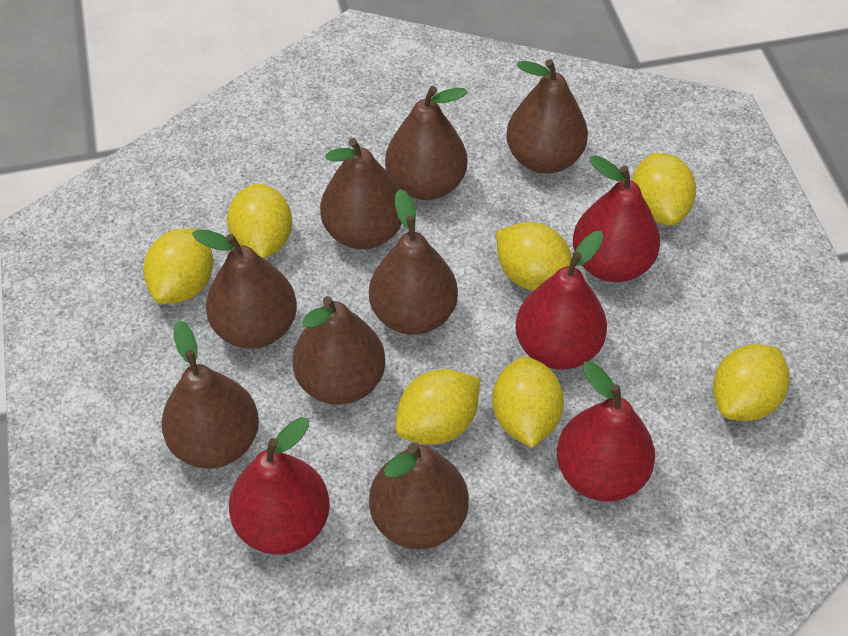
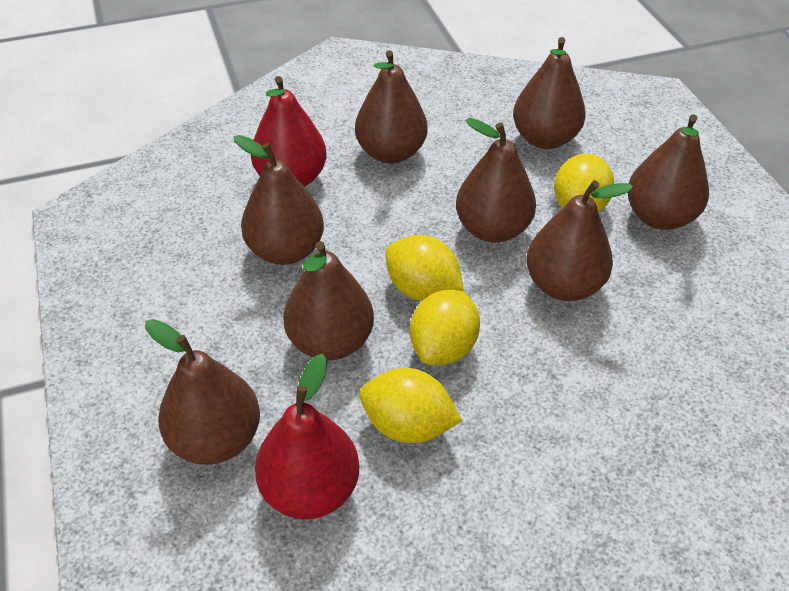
red pear: [229,417,330,554] [515,231,607,370] [557,361,655,502] [573,155,660,282] = 4 -> [251,76,327,187] [255,354,359,519] = 2
yellow lemon: [143,229,213,304] [227,184,292,259] [396,369,480,445] [492,356,564,448] [496,222,572,291] [632,153,696,225] [713,344,790,421] = 7 -> [359,368,462,443] [386,235,464,301] [410,290,480,365] [554,154,614,212] = 4

